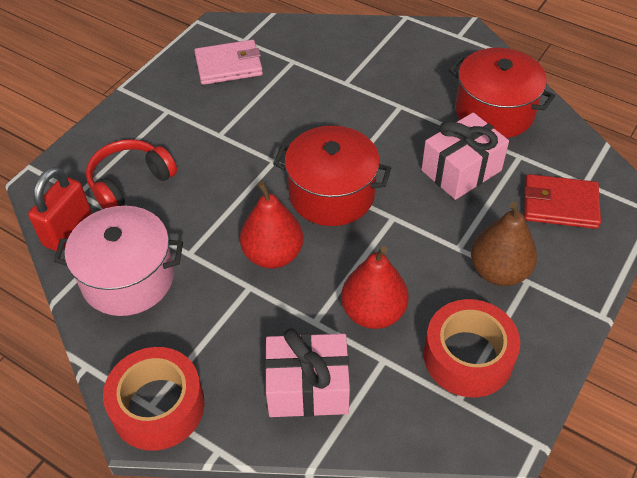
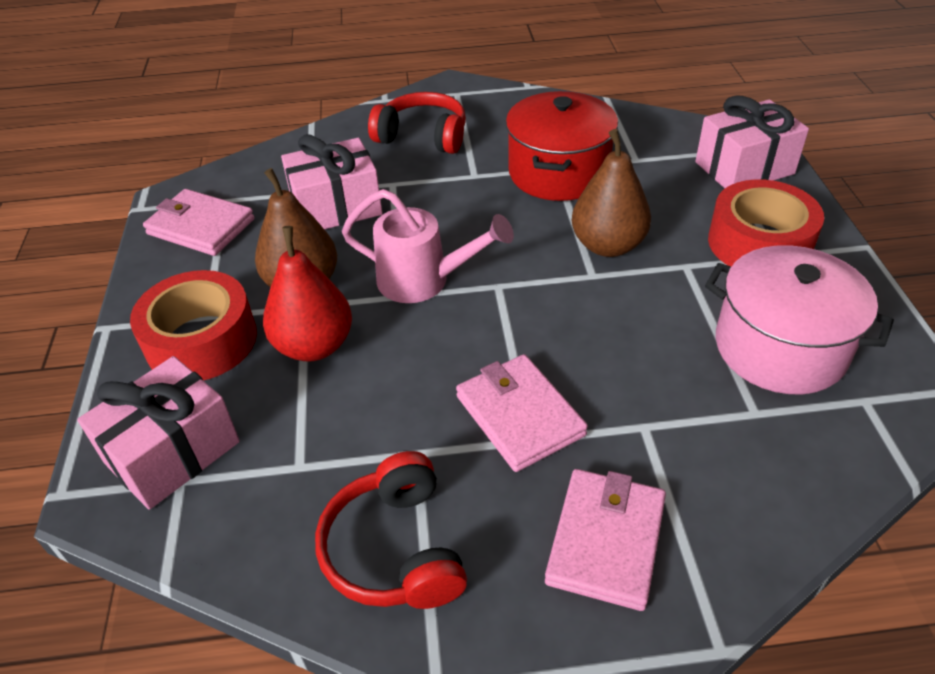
brown pear: [471,202,537,286] = 1 -> [255,168,337,287] [572,129,651,257] = 2
pink gift: [265,328,350,417] [421,112,509,200] = 2 -> [77,356,240,510] [281,134,383,229] [695,95,809,188] = 3
pink wallet: [194,40,263,85] = 1 -> [143,189,255,256] [456,354,588,472] [545,469,666,611] = 3
pink watering can: none = 0 -> [342,189,514,303] = 1
red headphones: [86,139,177,209] = 1 -> [315,451,467,609] [368,92,466,154] = 2
red padlock: [28,167,92,251] = 1 -> none = 0
red pear: [240,181,303,269] [341,246,408,329] = 2 -> [263,226,352,362] = 1
red pot: [273,126,391,226] [449,48,555,138] = 2 -> [506,91,618,201] = 1
red wallet: [524,174,601,229] = 1 -> none = 0

